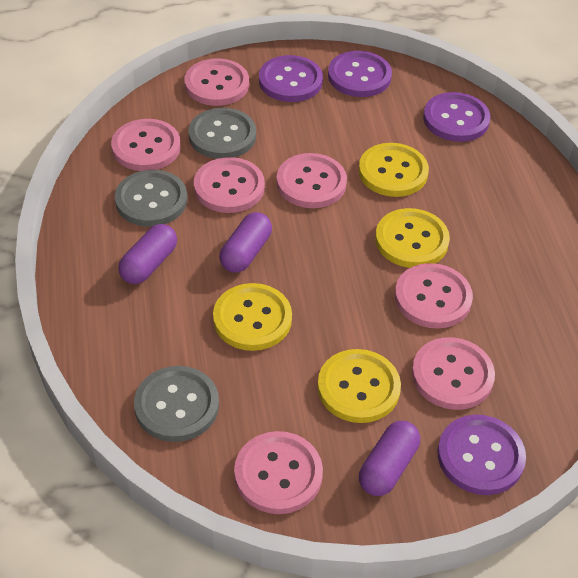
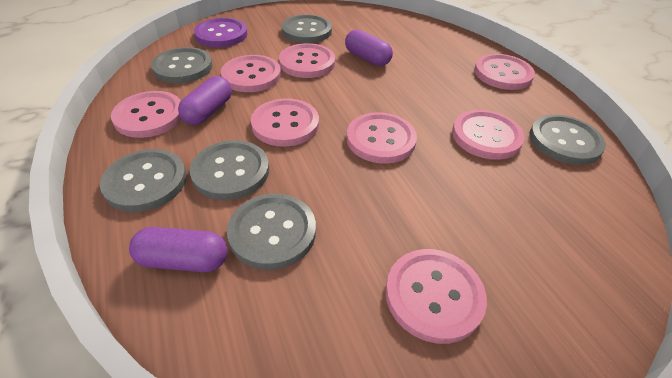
grey button: [115,170,187,227] [134,366,219,442] [188,108,256,159] = 3 -> [100,149,187,212] [151,47,213,83] [190,140,269,200] [227,194,316,270] [282,14,332,43] [529,114,606,165] = 6
pink button: [111,119,181,171] [185,59,249,106] [194,157,265,213] [234,431,323,514] [276,153,347,208] [395,263,473,329] [412,337,495,410] = 7 -> [111,91,182,138] [221,55,281,92] [251,98,319,147] [279,43,335,78] [347,112,417,164] [385,249,487,344] [452,110,525,160] [474,54,535,90] = 8
purple button: [259,55,323,102] [328,51,392,97] [423,92,491,142] [438,415,526,495] = 4 -> [194,18,247,47] = 1
yellow button: [213,283,292,351] [318,349,401,423] [359,143,429,197] [375,208,450,268] = 4 -> none = 0

